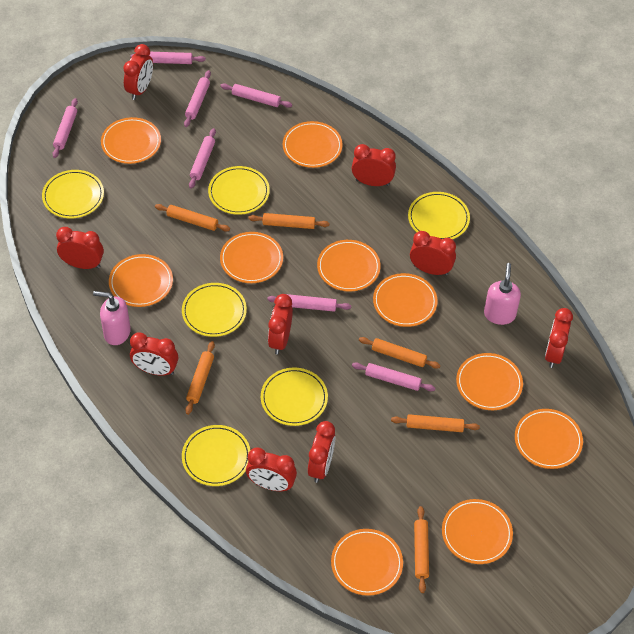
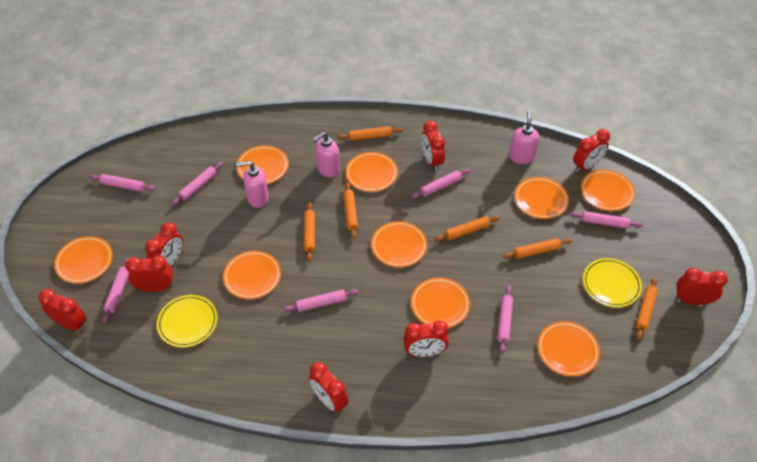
orange plate: [101,117,161,164] [109,254,173,307] [220,232,283,283] [283,121,343,168] [317,240,381,292] [331,529,403,596] [373,273,438,327] [442,499,513,564] [456,353,523,410] [515,409,583,469] = 10 -> [54,236,113,284] [223,251,281,299] [236,145,289,184] [346,152,398,192] [371,221,427,267] [411,277,470,328] [515,177,569,219] [538,321,600,377] [581,170,635,211] = 9
pink soap dispenser: [93,291,131,345] [484,263,521,325] = 2 -> [236,161,269,208] [313,132,340,177] [509,111,539,164] = 3
red clock: [56,227,104,269] [123,44,153,100] [130,332,178,376] [246,448,297,491] [268,294,293,354] [308,421,335,483] [352,144,396,186] [410,231,456,275] [545,308,573,368] = 9 -> [38,289,87,331] [125,256,173,292] [145,222,183,267] [309,362,349,413] [403,321,449,357] [422,121,445,171] [573,129,610,172] [675,268,728,305] = 8
yellow plate: [42,170,104,218] [182,283,247,337] [182,425,250,486] [208,166,270,215] [261,368,328,426] [408,192,470,239] = 6 -> [157,295,218,347] [583,258,642,307] = 2

